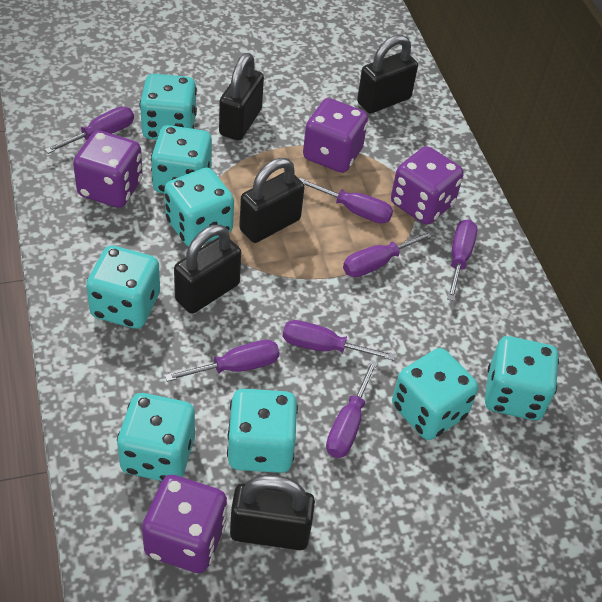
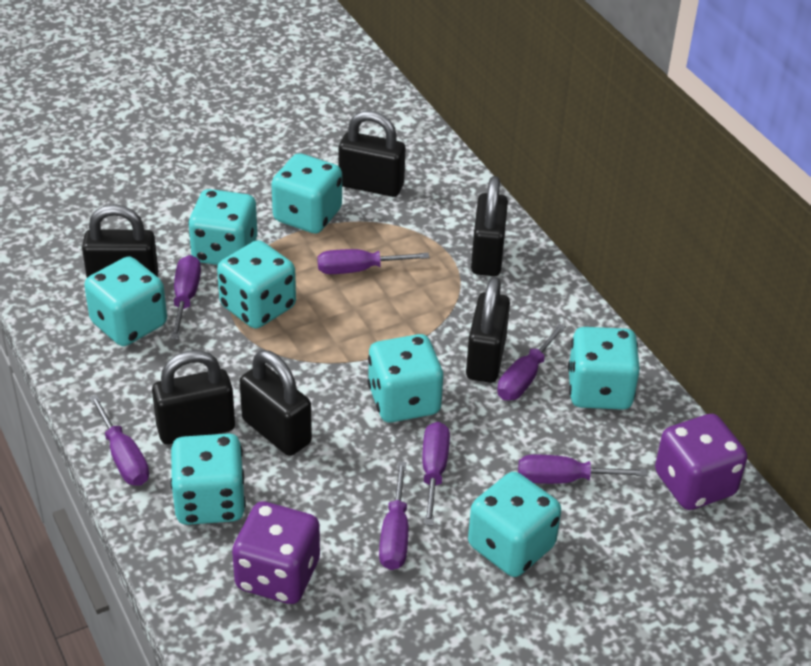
black padlock: [174,225,241,314] [219,53,264,141] [230,475,315,550] [239,158,304,243] [357,35,418,113] = 5 -> [82,204,158,278] [152,350,235,444] [240,350,312,456] [339,111,405,197] [466,277,510,383] [471,176,508,276] = 6
purple dice: [73,130,143,208] [142,475,227,573] [303,98,368,173] [391,146,463,225] = 4 -> [232,501,320,604] [655,414,747,510] = 2

